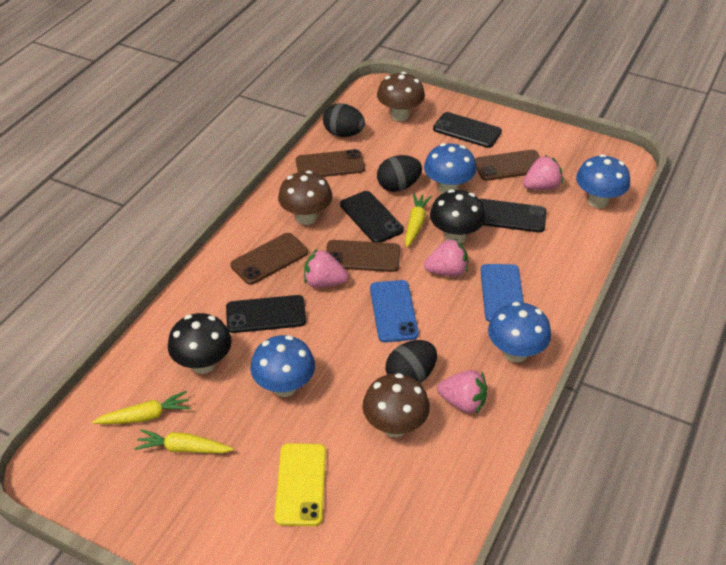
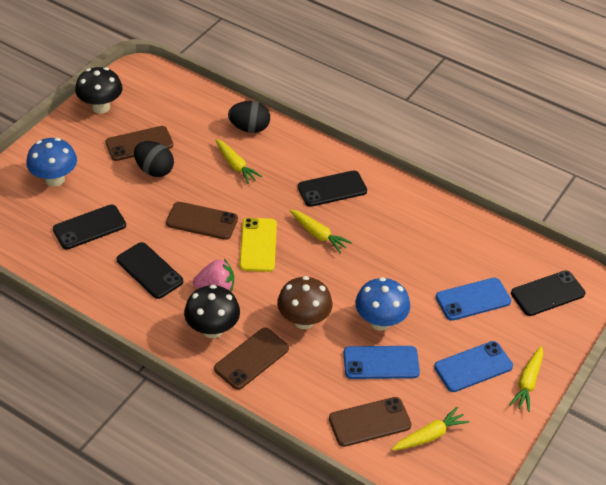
black egg: [323,103,365,137] [377,155,422,192] [385,340,437,383] = 3 -> [134,141,174,177] [228,101,270,133] = 2
blue mushroom: [250,335,315,397] [424,143,477,194] [488,302,551,363] [576,154,630,208] = 4 -> [26,138,77,187] [355,277,410,330] = 2
blue phone: [370,280,419,342] [481,264,524,322] = 2 -> [343,346,420,379] [434,341,513,392] [436,278,511,321] = 3
brown mushroom: [278,171,333,225] [363,373,430,437] [377,72,425,121] = 3 -> [277,276,332,329] = 1
pink strawberry: [304,249,349,288] [424,238,468,276] [437,370,487,413] [523,155,563,190] = 4 -> [193,259,234,292] = 1
yellow carrot: [93,391,191,424] [134,429,234,453] [405,193,432,248] = 3 -> [215,139,262,184] [290,209,352,253] [392,407,469,451] [509,346,543,412] = 4

